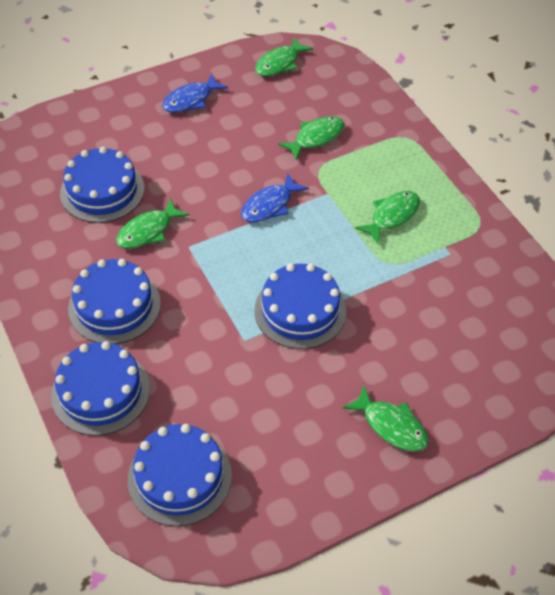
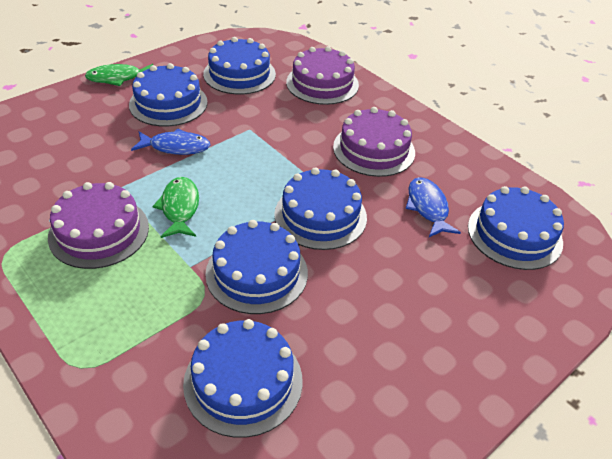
blue cake: [51,341,150,436] [60,147,144,223] [68,259,161,344] [128,424,232,526] [254,263,346,349] = 5 -> [129,63,208,127] [183,319,303,438] [203,37,276,94] [205,220,308,314] [274,167,367,250] [468,186,564,270] = 6
green fish: [116,198,190,249] [255,37,313,76] [278,116,344,160] [343,386,429,452] [355,191,420,244] = 5 -> [85,64,153,86] [152,177,199,238] = 2
purple cake: none = 0 -> [48,182,149,269] [286,46,359,105] [333,107,415,177] = 3

